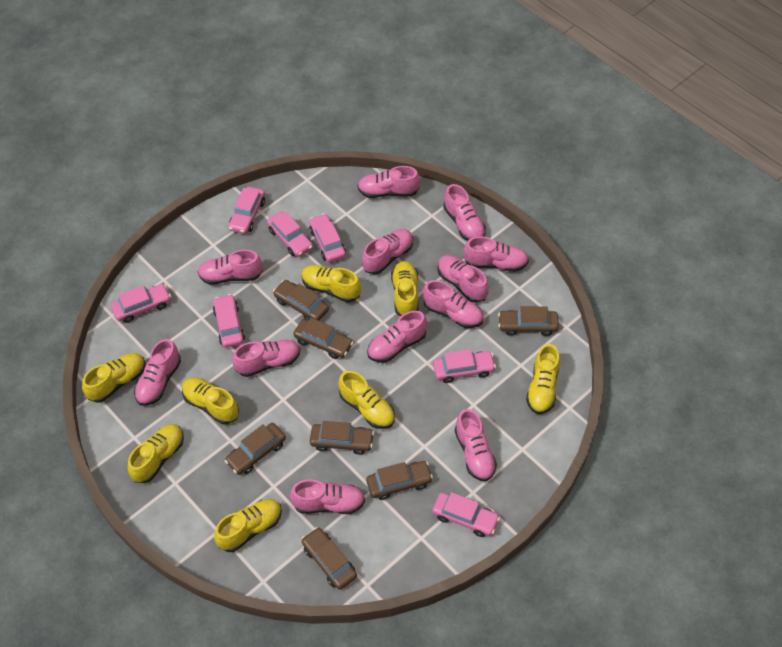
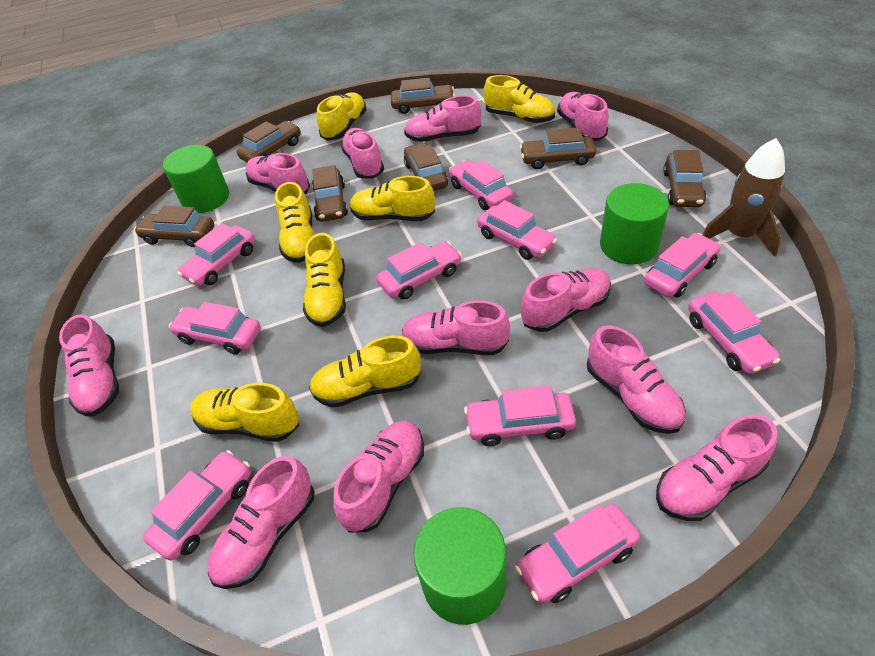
brown rocket: none = 0 -> [703,138,785,257] = 1
green cylinder: none = 0 -> [163,145,229,213] [413,507,506,625] [600,183,669,264] = 3
pink car: [111,284,171,323] [213,294,245,348] [228,187,265,234] [267,211,313,257] [309,213,346,262] [432,492,500,537] [433,349,496,383] = 7 -> [143,450,251,561] [169,302,261,355] [177,223,255,286] [376,241,462,300] [449,160,513,210] [464,385,576,446] [477,200,557,260] [515,503,640,603] [644,233,721,298] [688,291,780,374] = 10
pink shoe: [134,339,181,406] [198,250,263,285] [232,340,300,377] [290,479,365,514] [358,166,420,198] [362,229,413,274] [367,311,427,362] [422,280,483,328] [437,255,489,303] [443,184,486,241] [455,409,497,481] [463,236,529,272] = 12 -> [59,314,119,416] [208,456,315,589] [246,153,310,194] [333,420,424,533] [341,128,384,179] [402,300,510,355] [404,95,481,142] [521,268,611,332] [557,92,608,141] [587,326,685,434] [656,415,777,521] = 11
yellow shoe: [82,353,145,403] [128,424,184,483] [182,378,239,424] [214,499,282,552] [301,265,361,302] [338,371,395,429] [391,261,419,316] [526,344,560,414] = 8 -> [190,383,299,442] [275,182,315,263] [303,233,346,327] [309,336,421,407] [317,93,366,141] [350,176,435,221] [483,75,555,123] = 7

